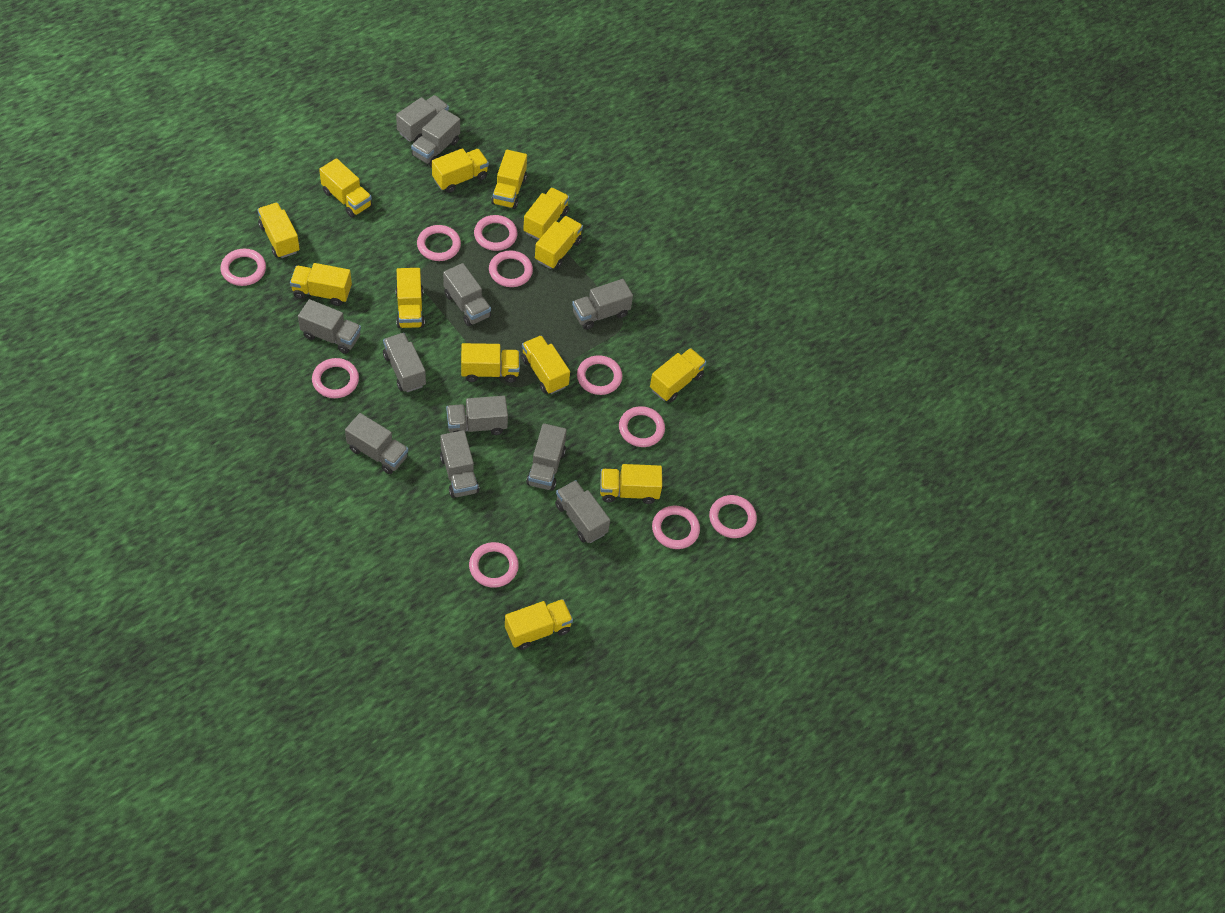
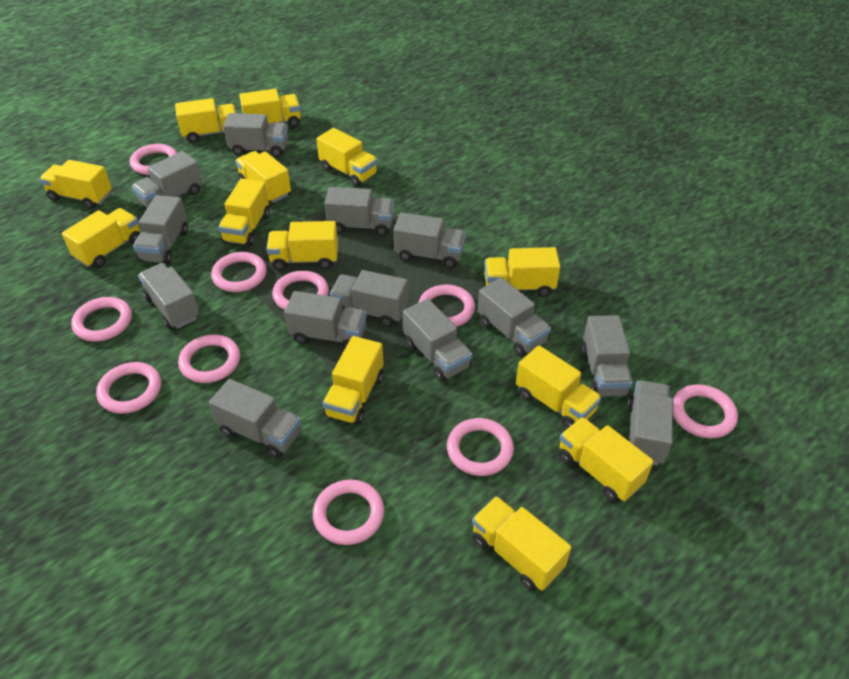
grey truck: [298,299,361,354] [345,413,408,474] [383,333,426,392] [396,95,449,142] [411,109,460,167] [440,430,479,498] [443,263,491,326] [446,396,508,435] [526,423,567,491] [555,480,610,543] [572,279,633,330] = 11 -> [132,151,202,208] [133,195,188,264] [138,263,200,329] [209,379,301,458] [223,113,288,157] [284,291,367,350] [325,187,394,236] [330,270,408,327] [394,213,466,268] [403,299,472,382] [478,277,551,357] [581,315,633,397] [627,380,673,465] = 13

